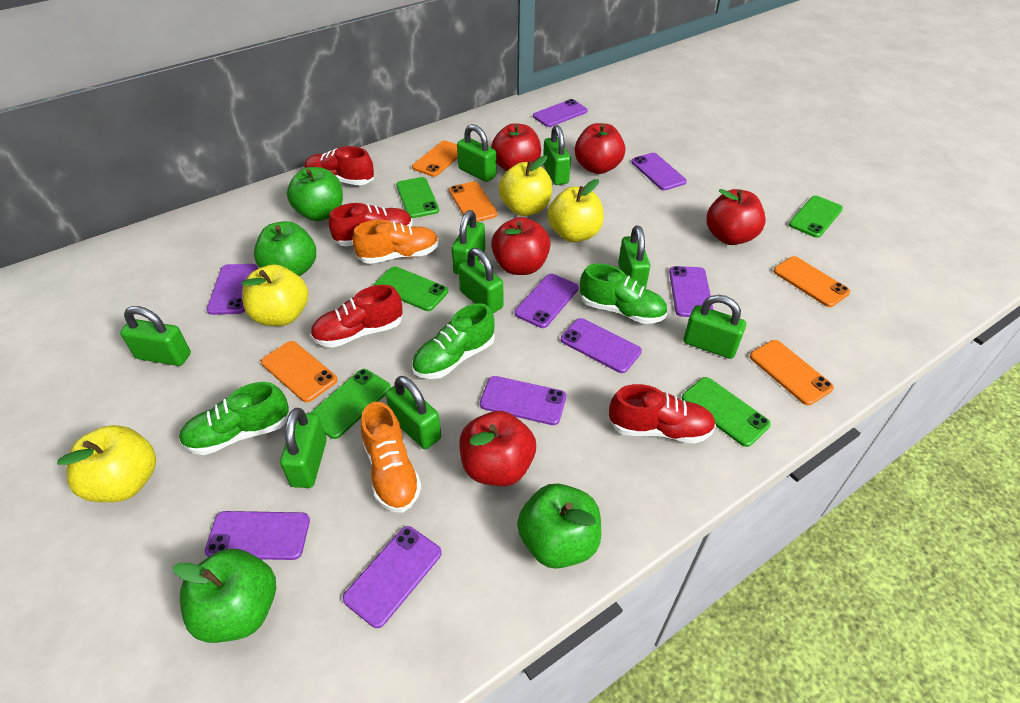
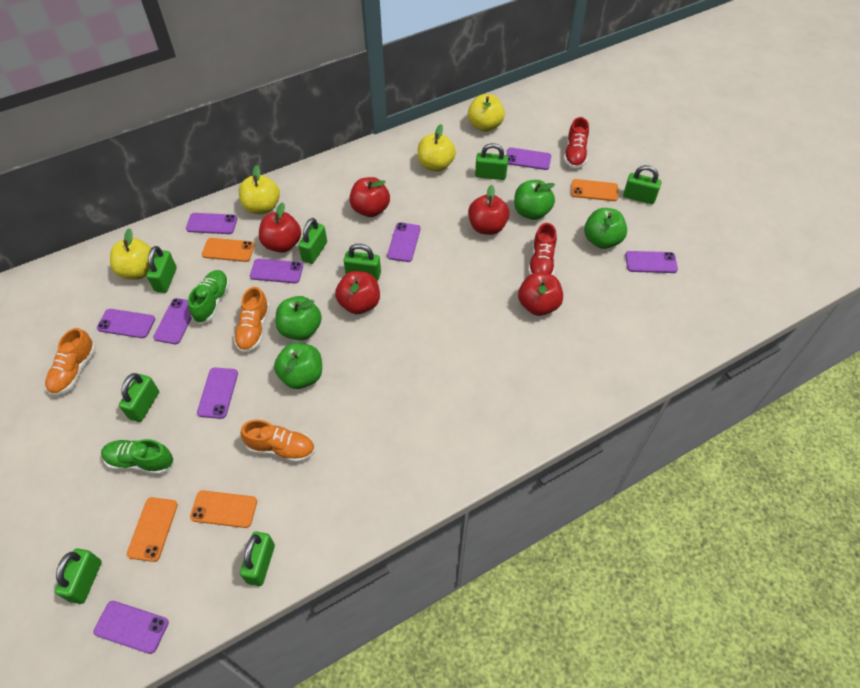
green padlock: [120,306,191,366] [280,408,327,488] [386,376,441,449] [452,210,485,275] [457,124,496,182] [458,248,503,313] [543,125,571,185] [618,225,650,289] [683,295,746,359] = 9 -> [55,549,102,604] [119,373,159,422] [146,246,177,293] [240,531,275,586] [298,218,327,264] [344,244,381,280] [475,143,508,180] [623,165,661,204] = 8
green phone: [311,369,391,439] [374,266,448,311] [396,177,439,218] [682,377,771,447] [789,196,843,238] = 5 -> none = 0
green shoe: [179,382,290,455] [412,303,495,379] [580,263,667,324] = 3 -> [101,439,174,475] [188,270,230,324] = 2
orange phone: [261,341,337,402] [412,140,458,177] [449,181,498,222] [750,340,834,405] [773,256,850,307] = 5 -> [127,497,178,562] [190,490,257,528] [202,238,255,262] [571,179,618,201] = 4
orange shoe: [352,220,439,264] [361,402,421,513] = 2 -> [45,328,96,396] [234,287,270,353] [240,420,315,463] = 3
red shoe: [304,146,374,185] [310,285,403,347] [329,203,413,247] [608,384,716,444] = 4 -> [528,223,557,276] [564,117,589,169] = 2

